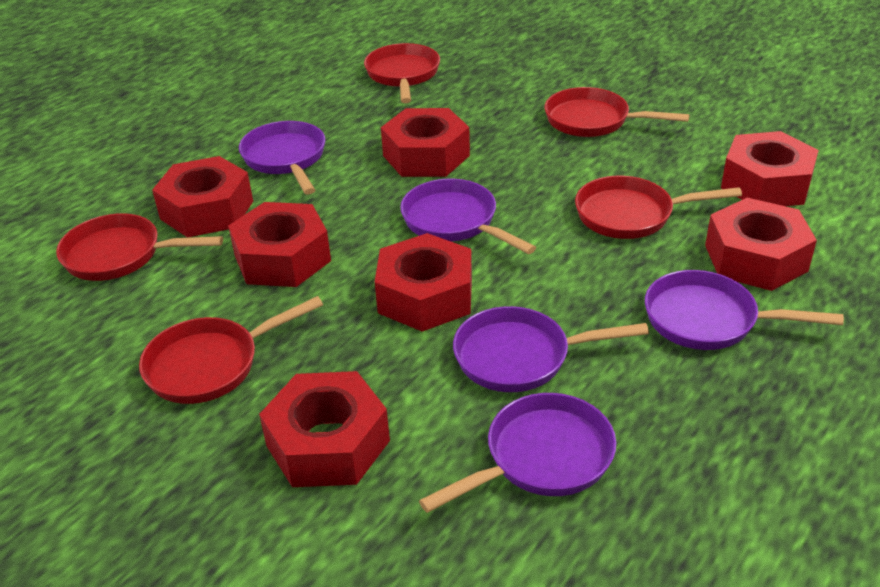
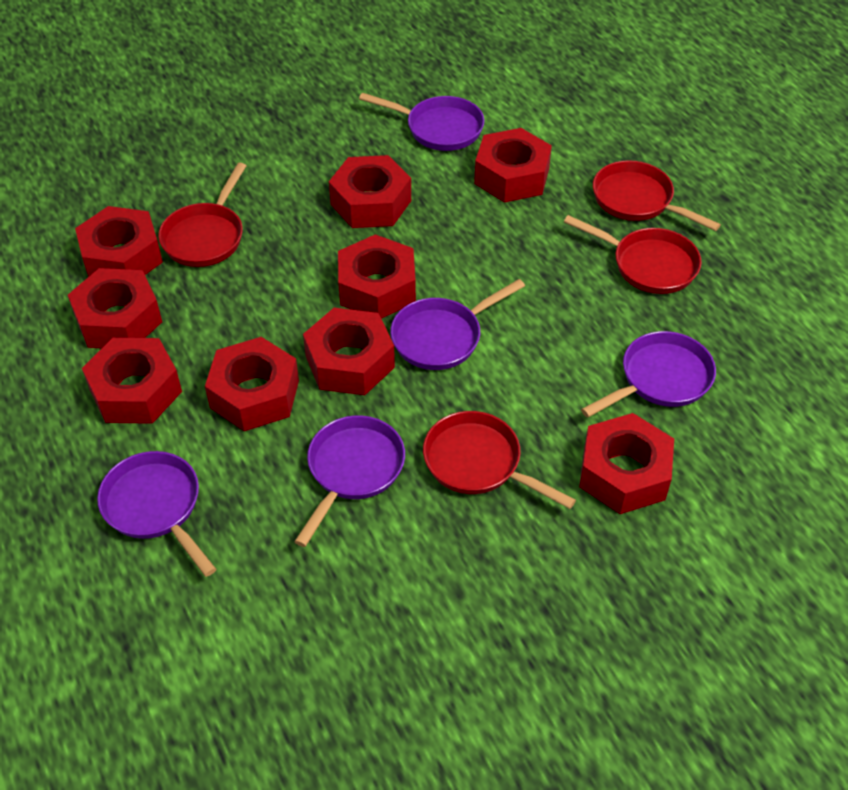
red nut: [152,156,253,238] [228,202,331,287] [259,371,390,487] [375,233,472,332] [381,108,470,177] [705,198,817,291] [721,131,819,206] = 7 -> [68,268,162,348] [75,206,163,277] [82,338,182,424] [205,337,299,431] [303,308,395,395] [329,155,411,228] [338,234,416,319] [474,128,552,203] [579,413,674,514] = 9
red pan: [56,213,223,281] [139,296,323,404] [364,43,440,103] [544,87,690,137] [575,176,742,239] = 5 -> [158,163,246,267] [423,411,576,509] [564,215,702,294] [593,160,721,231] = 4

